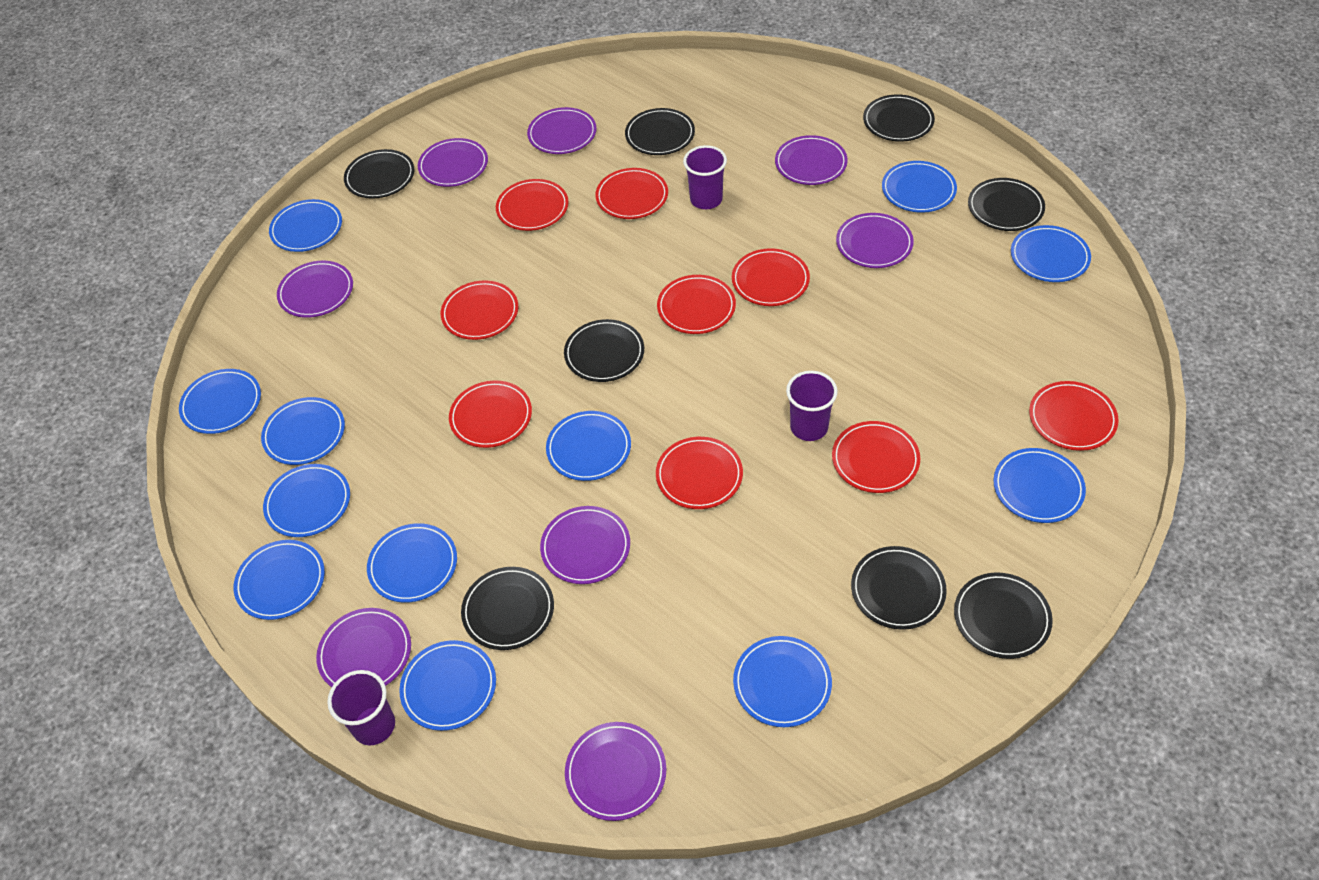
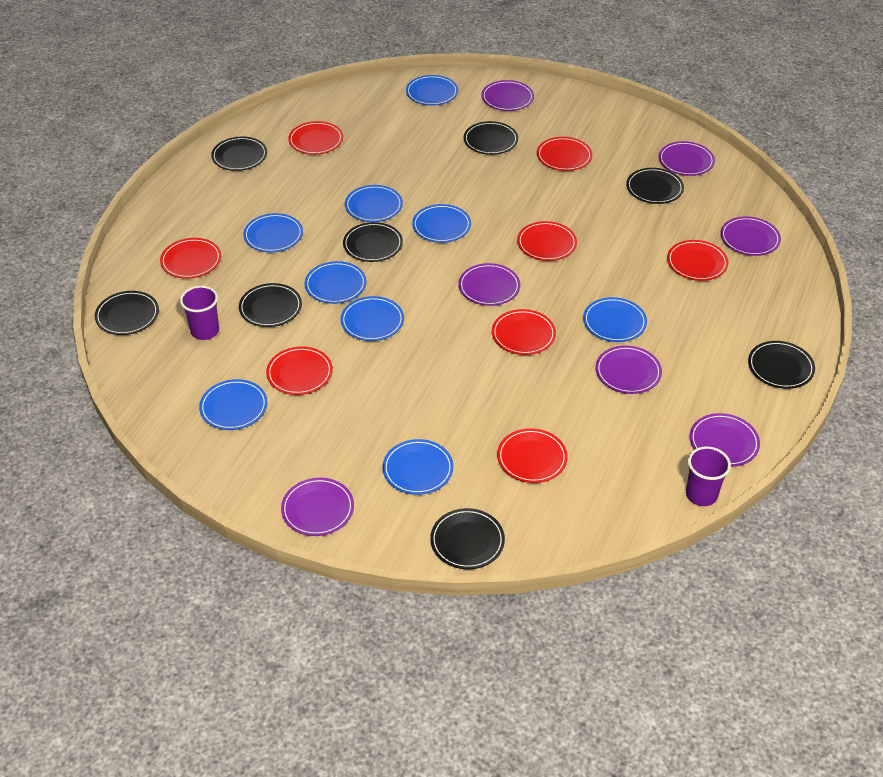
blue plate: [179,369,261,434] [233,540,325,620] [261,397,345,465] [263,464,350,537] [269,199,342,252] [367,523,457,603] [399,640,496,731] [546,411,631,481] [733,636,832,727] [882,161,957,213] [993,448,1086,523] [1011,225,1091,282] = 12 -> [199,379,268,430] [243,213,303,252] [305,261,366,304] [341,296,404,341] [345,185,403,222] [383,439,453,495] [406,75,458,106] [412,204,471,243] [583,297,647,342] = 9
purple cup: [327,670,395,746] [683,145,727,209] [786,371,838,441] = 3 -> [180,286,219,340] [686,446,731,506] = 2
purple plate: [277,261,353,318] [316,608,411,687] [418,138,488,187] [527,107,597,154] [540,506,630,584] [565,722,666,821] [775,135,848,185] [836,213,914,268] = 8 -> [281,478,354,536] [458,263,520,306] [481,80,534,111] [595,346,662,394] [659,141,715,176] [690,413,760,467] [720,216,781,256] = 7
red plate: [441,281,518,340] [449,381,532,448] [496,179,569,231] [595,168,668,219] [656,437,743,509] [657,275,736,334] [732,248,810,306] [832,421,920,493] [1029,381,1119,451] = 9 -> [160,238,221,279] [266,346,333,395] [288,121,343,155] [492,309,556,355] [497,428,568,483] [517,221,577,261] [537,137,592,171] [667,240,728,281] = 8

